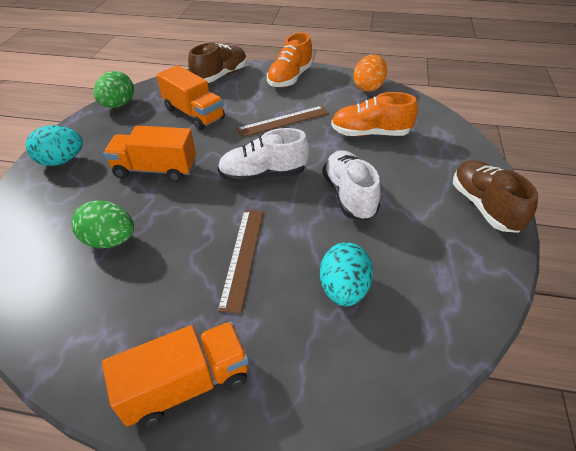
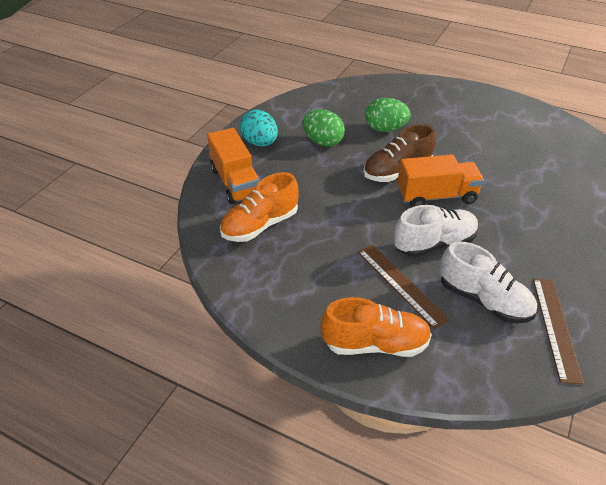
brown shoe: [188,43,247,83] [453,160,538,233] = 2 -> [363,124,436,182] = 1
orange egg: [353,54,387,92] = 1 -> none = 0
orange truck: [102,322,249,428] [104,126,196,182] [156,65,225,130] = 3 -> [207,128,260,204] [397,154,484,207] = 2
turquoise egg: [26,125,83,166] [320,243,373,306] = 2 -> [240,109,278,147] = 1

